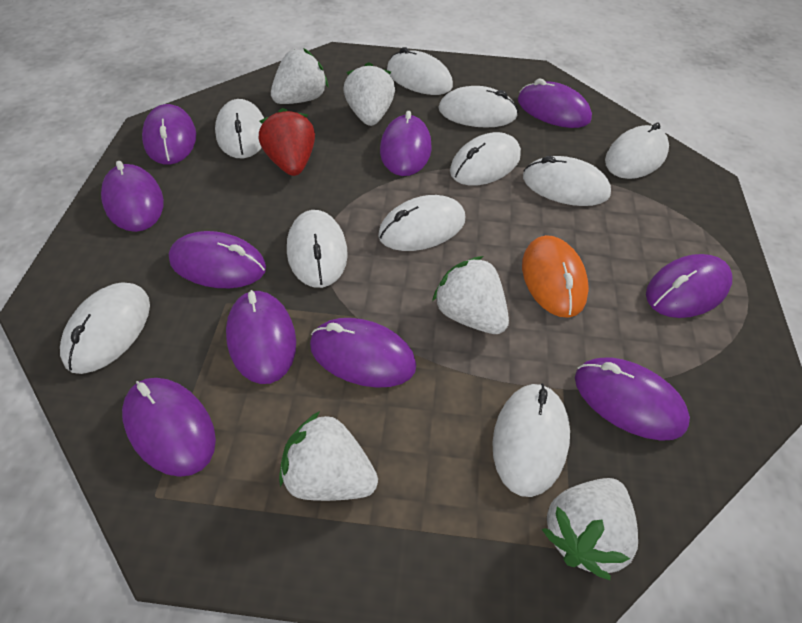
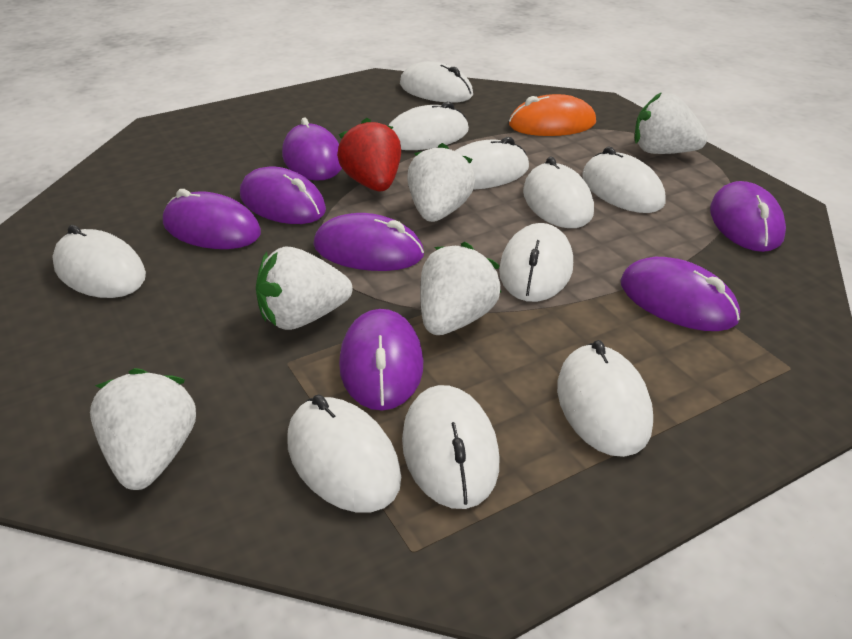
purple mouse: [101,161,164,232] [122,378,216,477] [142,104,196,165] [169,231,266,288] [226,290,296,384] [310,318,416,388] [380,111,432,176] [518,78,592,128] [575,357,690,441] [646,254,732,318] = 10 -> [163,189,261,249] [240,166,326,224] [282,118,342,181] [313,213,424,271] [339,309,423,411] [621,257,740,331] [710,181,786,252] = 7

